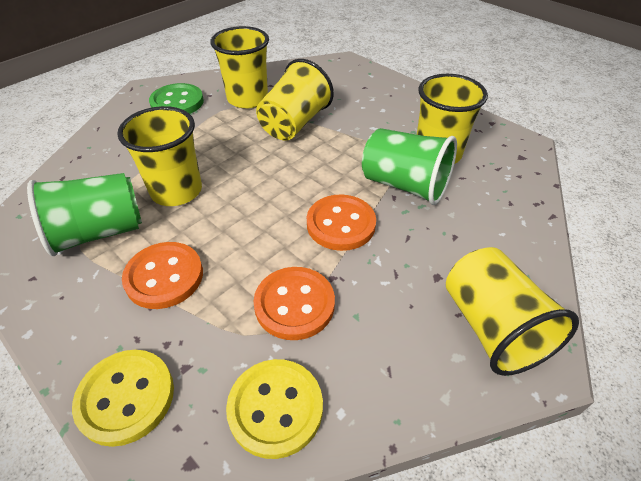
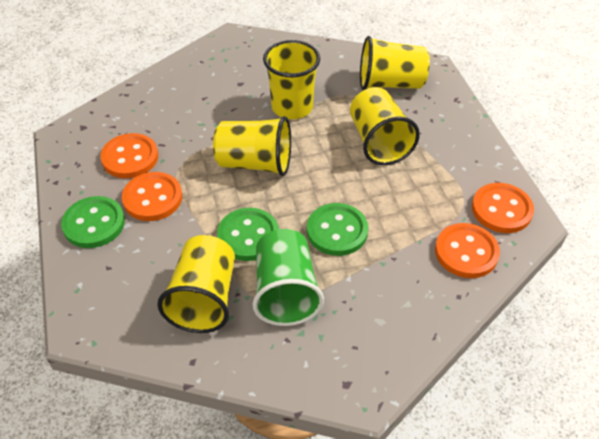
green button: [149,83,204,114] = 1 -> [61,196,125,248] [217,208,279,261] [307,203,368,256] = 3
green cup: [27,173,142,256] [362,128,457,205] = 2 -> [253,229,324,326] = 1
orange button: [122,242,203,309] [254,267,335,340] [307,194,376,251] = 3 -> [100,133,158,178] [122,172,182,221] [435,223,500,278] [472,183,534,233] = 4
yellow button: [72,350,174,447] [226,359,323,459] = 2 -> none = 0

